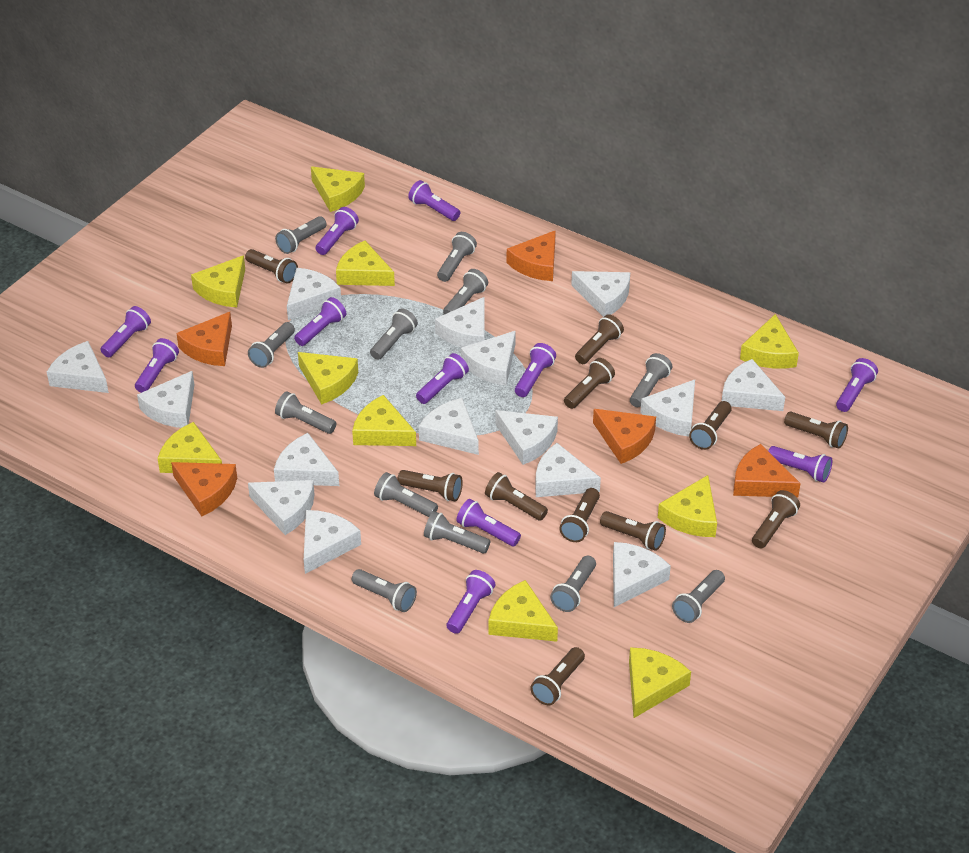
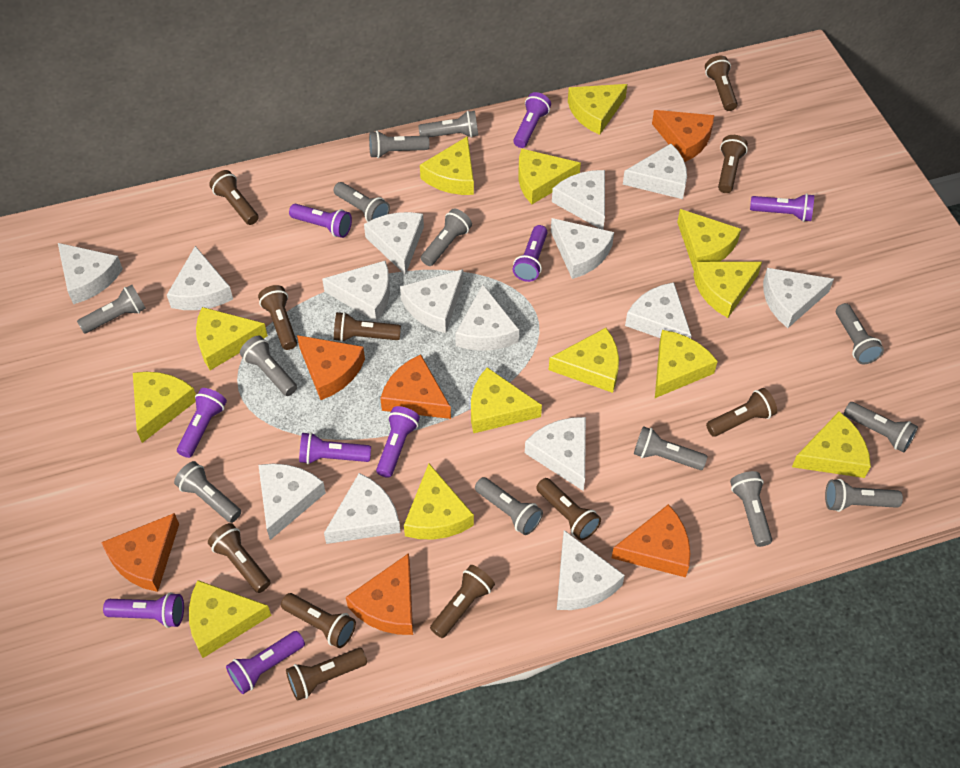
grey flashlight: [248,322,295,368] [275,216,326,254] [275,391,337,434] [352,569,417,612] [370,308,418,360] [374,472,438,517] [424,511,490,553] [437,232,477,282] [443,269,488,315] [550,556,596,612] [630,353,672,407] [672,570,725,623] = 12 -> [77,285,146,333] [174,461,241,523] [240,336,297,396] [334,182,390,222] [369,131,429,158] [418,111,478,138] [421,209,472,266] [475,477,543,535] [634,426,707,470] [730,471,772,547] [825,479,903,512] [836,303,884,364] [844,402,918,452] = 13
orange cheese: [171,462,237,516] [176,312,232,366] [507,230,556,281] [593,409,656,464] [733,444,801,498] = 5 -> [101,513,179,592] [297,335,365,400] [346,553,413,635] [380,355,451,419] [612,504,691,577] [652,110,715,162] = 6
purple flashlight: [100,306,151,357] [135,338,179,393] [294,297,346,346] [316,207,359,255] [408,180,460,221] [416,353,469,404] [447,570,495,634] [456,499,521,546] [515,343,556,397] [769,446,832,483] [836,358,878,412] = 11 -> [103,592,184,628] [177,388,227,458] [226,631,305,694] [289,204,352,238] [299,432,371,464] [376,406,420,478] [513,92,551,148] [513,225,547,282] [750,193,814,222] = 9
yellow cheese: [157,422,222,473] [191,255,245,307] [298,352,358,405] [311,166,365,212] [336,241,395,286] [352,395,416,446] [488,580,558,642] [629,647,691,718] [658,475,717,537] [740,314,799,369] = 10 -> [133,372,196,443] [189,580,272,658] [196,307,268,370] [404,464,474,540] [420,136,474,195] [471,367,542,434] [518,148,581,204] [549,328,619,393] [568,84,627,135] [655,330,718,398] [677,209,741,270] [693,262,762,318] [792,411,871,478] = 13

